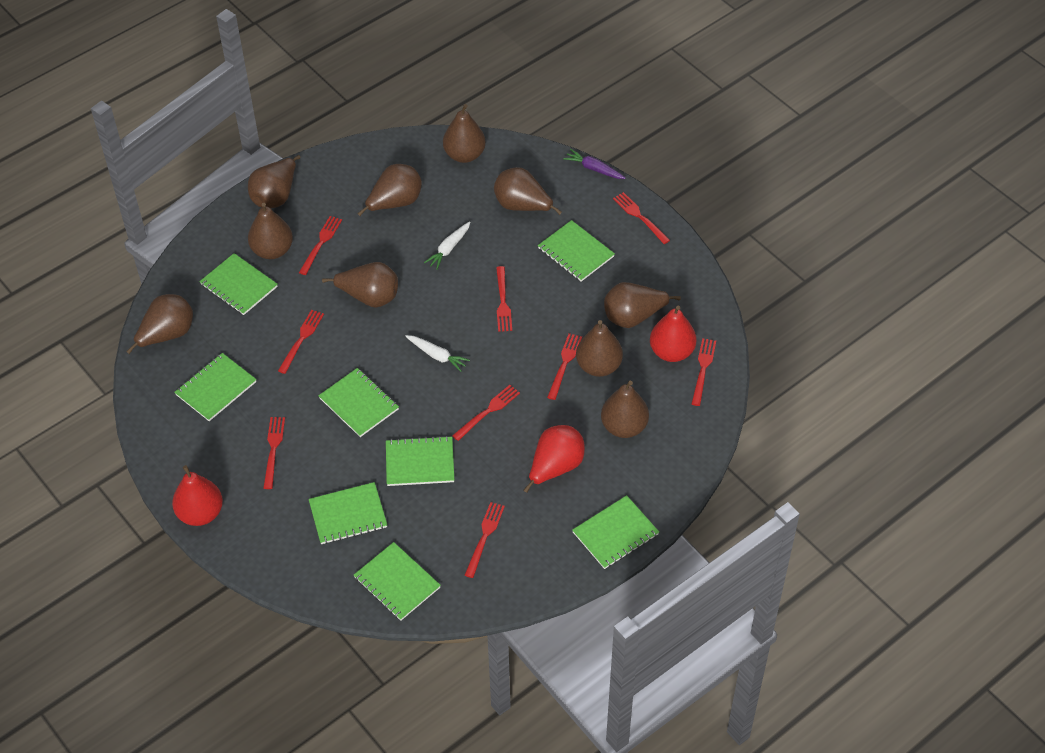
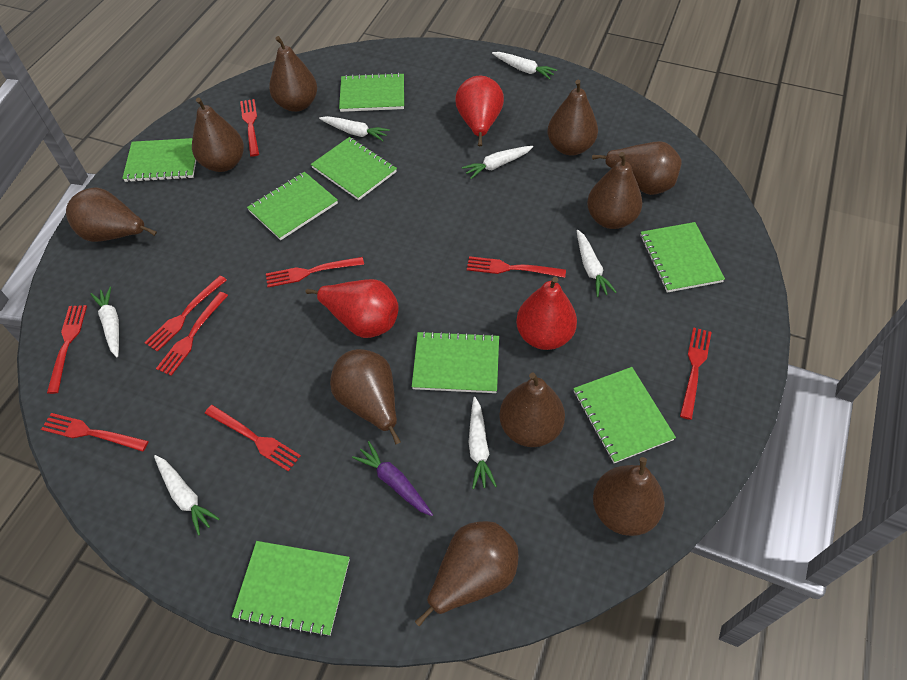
white carrot: [405,335,470,372] [424,221,470,269] = 2 -> [90,286,119,357] [154,455,220,536] [319,116,390,141] [462,146,533,179] [469,397,497,489] [492,52,557,79] [577,230,617,297] = 7

